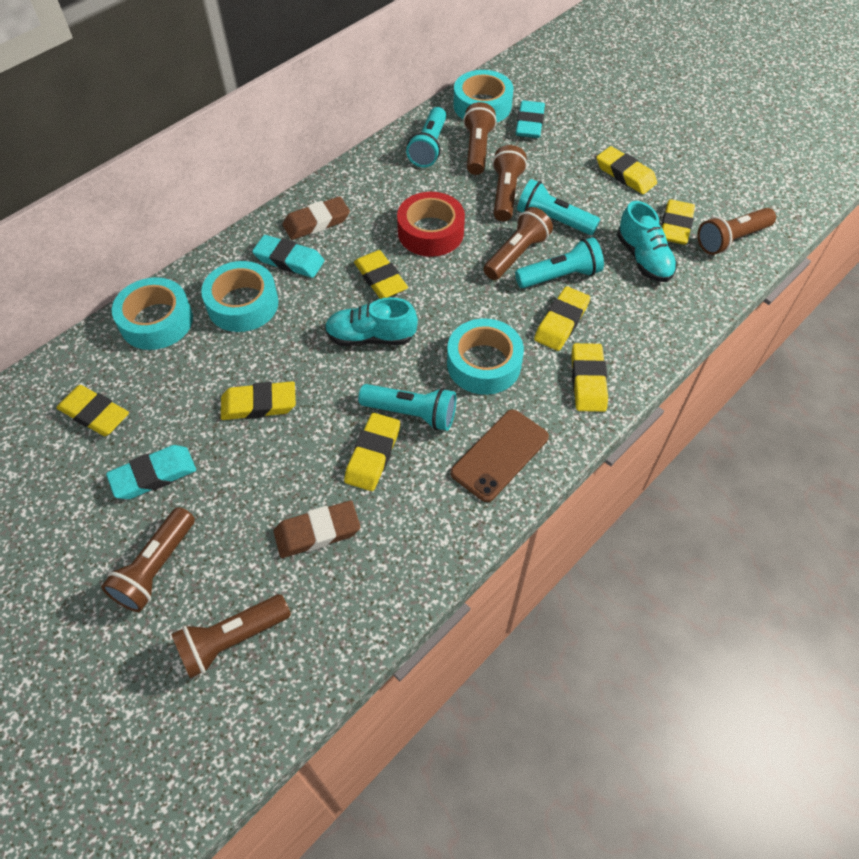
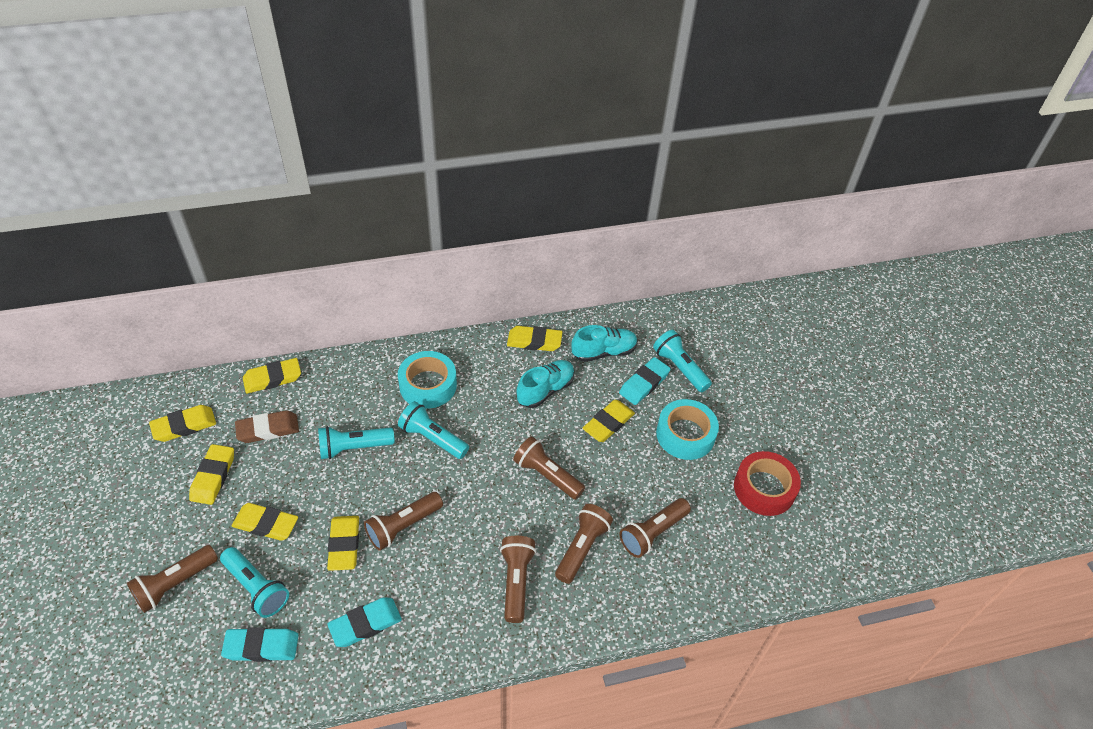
brown eraser: [274,501,360,558] [283,196,350,240] = 2 -> [235,410,299,443] = 1
brown phone: [451,409,549,502] = 1 -> none = 0
turquoise tape: [112,277,193,350] [201,261,278,332] [447,318,524,395] [453,70,513,123] = 4 -> [398,351,457,409] [656,399,719,460] = 2
yellow eraser: [56,385,129,436] [221,381,296,420] [344,413,400,491] [354,250,408,299] [534,286,590,351] [571,343,608,412] [596,146,657,194] [662,199,695,245] = 8 -> [149,405,216,442] [189,444,234,505] [232,503,298,541] [243,358,301,394] [327,516,359,571] [507,326,562,351] [583,400,635,442] = 7

